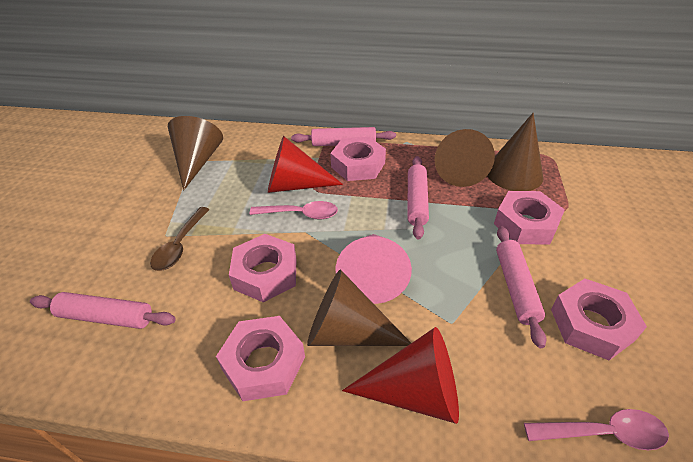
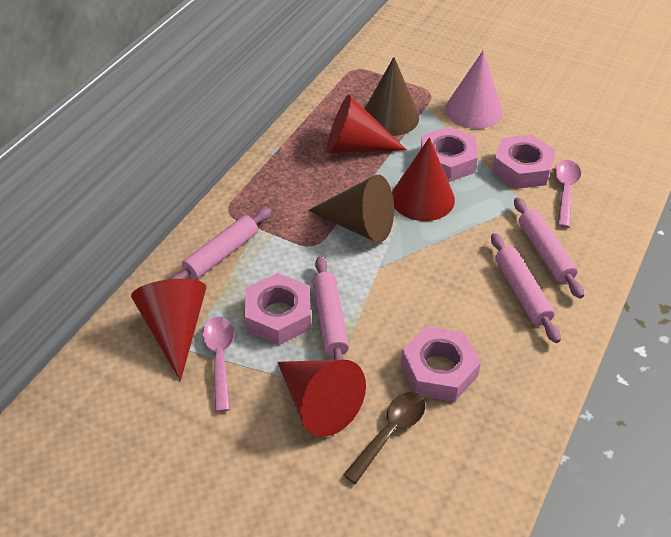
brown cone: [168,116,223,190] [307,270,411,346] [434,129,495,187] [487,113,543,191] = 4 -> [308,175,394,243] [364,57,419,136] = 2
pink nut: [216,316,305,401] [229,234,297,302] [330,137,386,181] [494,191,565,245] [551,279,647,360] = 5 -> [245,273,311,345] [401,326,481,402] [421,126,478,182] [492,135,556,189] = 4
red cone: [268,136,343,193] [342,327,459,424] = 2 -> [131,279,206,381] [277,360,366,437] [327,95,406,153] [392,137,455,221] = 4

